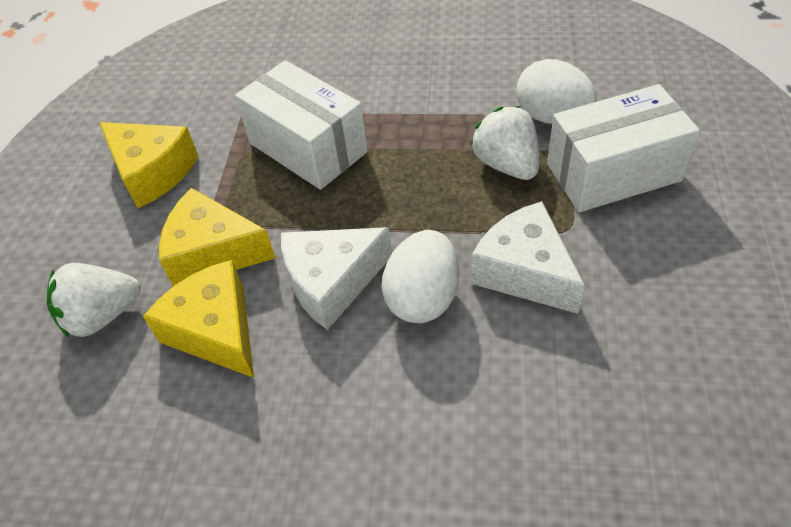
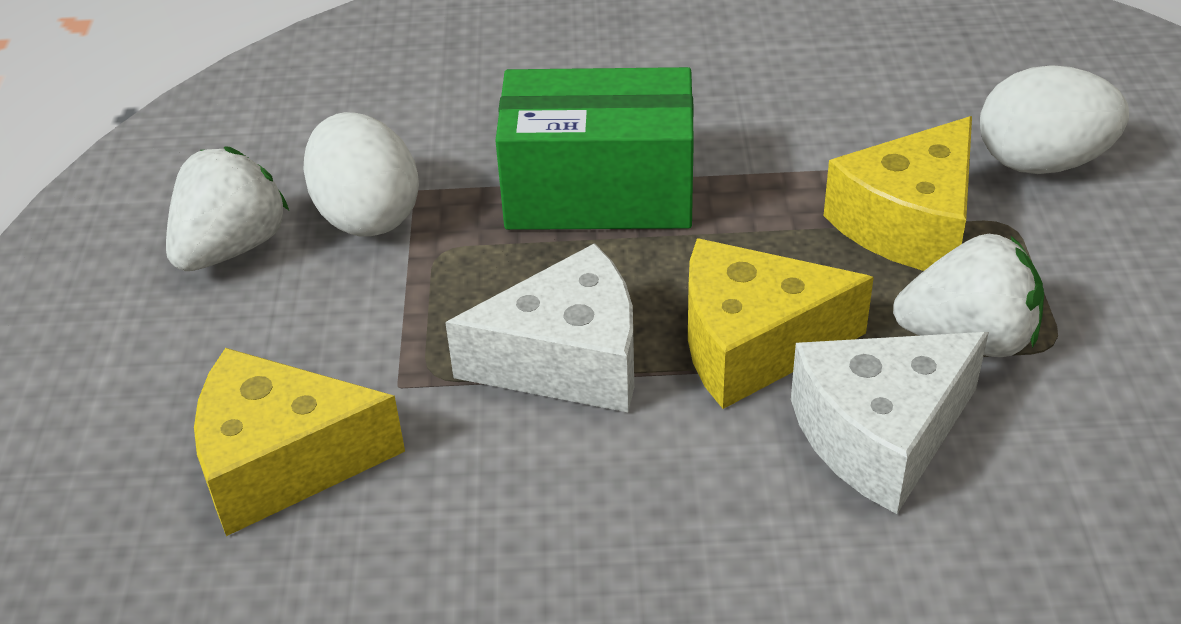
green box: none = 0 -> [495,67,694,230] = 1
white box: [235,60,368,190] [547,84,700,212] = 2 -> none = 0

